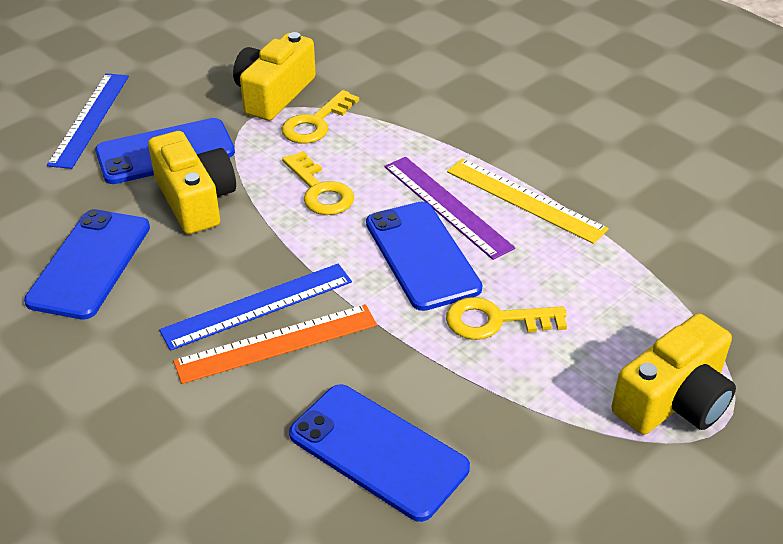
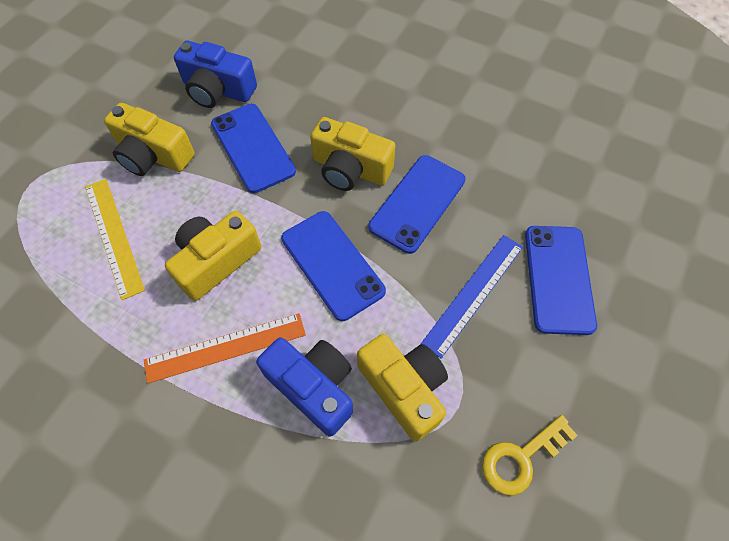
blue camera: none = 0 -> [174,41,257,108] [256,337,353,437] = 2
blue ruler: [47,73,129,169] [159,264,352,351] = 2 -> [421,235,523,358] = 1
purple ruler: [384,157,515,260] = 1 -> none = 0
yellow camera: [148,131,236,234] [233,32,316,121] [611,313,736,435] = 3 -> [104,103,195,176] [165,211,261,301] [310,117,395,191] [357,334,448,442] = 4
yellow key: [281,90,359,144] [282,151,354,215] [446,297,567,340] = 3 -> [482,415,578,496] = 1

